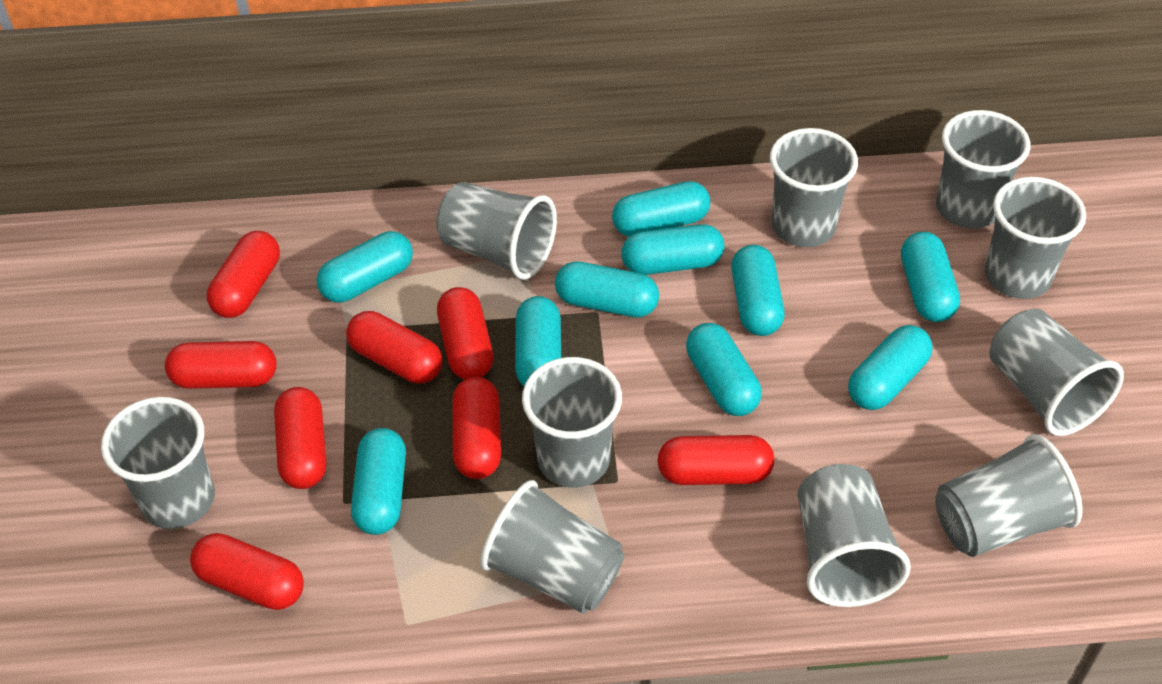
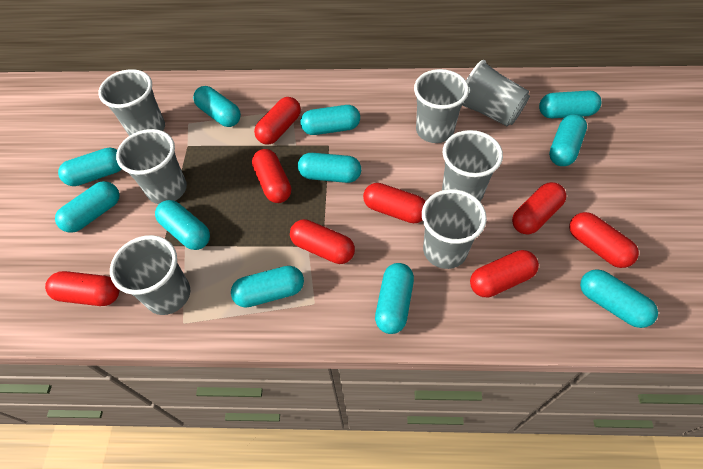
grey cup: [101,397,215,529] [436,182,557,280] [480,480,624,614] [522,357,622,488] [770,128,858,247] [798,464,911,607] [935,434,1083,557] [936,110,1030,228] [985,177,1086,299] [989,309,1124,436] = 10 -> [98,69,165,136] [110,235,190,315] [116,129,187,204] [414,69,469,143] [422,189,487,269] [442,130,503,201] [462,60,530,126] = 7
turquoise capsule: [316,231,413,302] [351,428,406,535] [515,296,561,386] [555,262,659,317] [612,181,710,237] [621,224,724,275] [686,323,762,416] [731,245,785,336] [848,325,933,410] [901,232,960,322] = 10 -> [55,181,120,233] [58,148,121,186] [155,200,210,250] [193,86,241,127] [231,266,304,308] [298,153,361,183] [300,105,360,135] [375,263,414,334] [539,91,602,118] [549,114,587,166] [580,269,658,328] = 11

